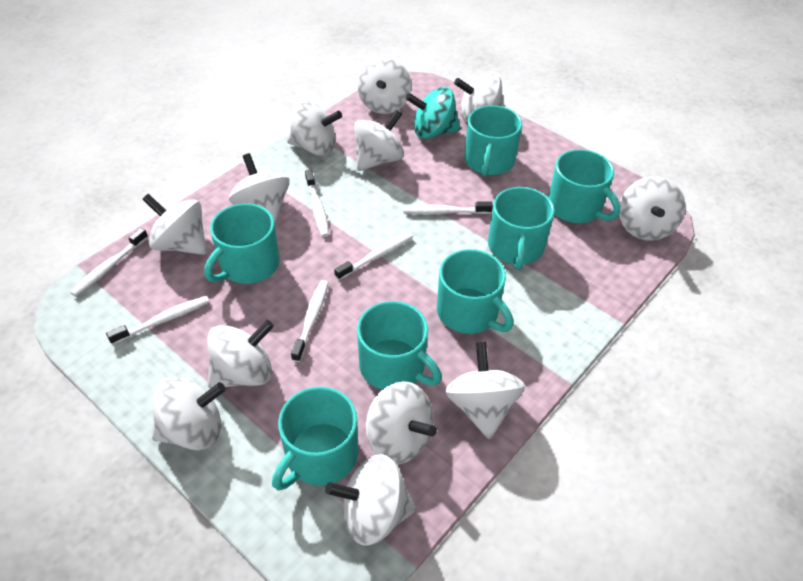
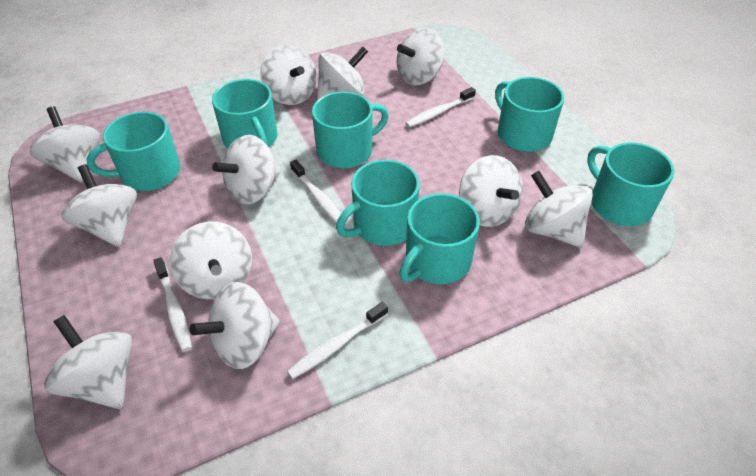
turquoise spinning top: [406,87,461,139] = 1 -> none = 0
white spinning top: [142,194,207,255] [152,377,226,450] [207,320,274,389] [229,153,290,224] [287,101,342,156] [325,454,416,545] [354,109,404,171] [357,57,411,114] [366,381,437,465] [445,342,525,439] [454,72,505,122] [619,176,686,241] = 12 -> [30,106,100,183] [44,315,132,409] [62,164,137,247] [170,222,252,299] [190,282,280,369] [212,135,279,204] [260,45,317,105] [317,47,368,100] [396,28,445,85] [459,155,523,227] [525,171,593,248] = 11
white toothbrush: [70,228,148,297] [106,296,210,345] [291,280,328,362] [305,170,329,237] [334,232,413,280] [403,202,493,214] = 6 -> [153,257,192,352] [287,302,388,379] [290,160,347,224] [405,87,476,128] = 4

